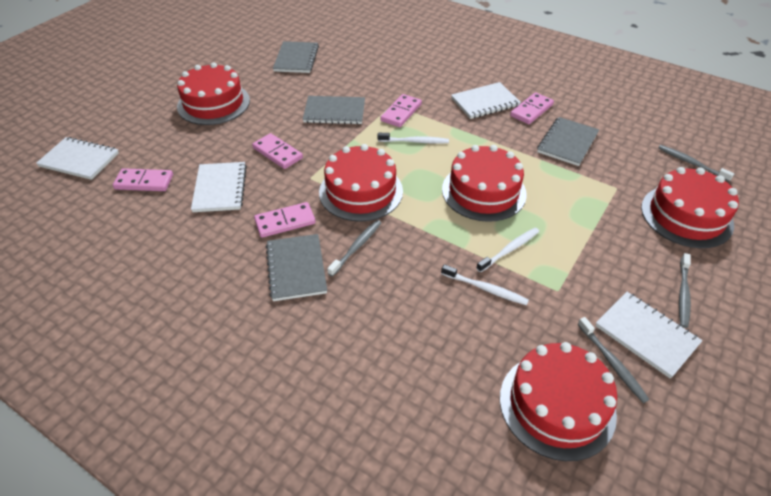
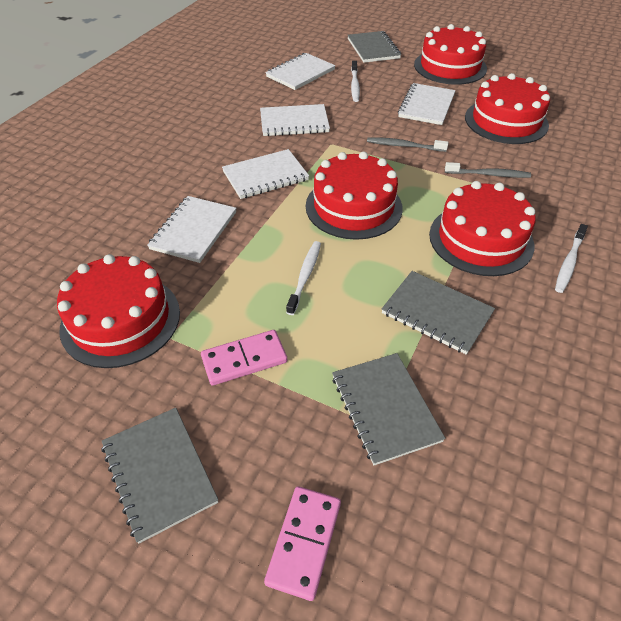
grey toothbrush: [327,220,381,277] [578,317,650,403] [658,145,734,182] [679,253,691,328] = 4 -> [367,137,448,152] [445,162,531,178] = 2
pink domino: [113,168,173,191] [252,133,303,169] [254,202,316,238] [380,94,422,127] [510,92,554,124] = 5 -> [201,330,287,386] [264,486,341,601] = 2
white notebook: [36,137,119,180] [191,162,247,212] [451,82,521,119] [595,292,702,379] = 4 -> [147,196,236,263] [222,149,309,199] [260,104,330,136] [265,53,335,90] [398,83,456,125] = 5

